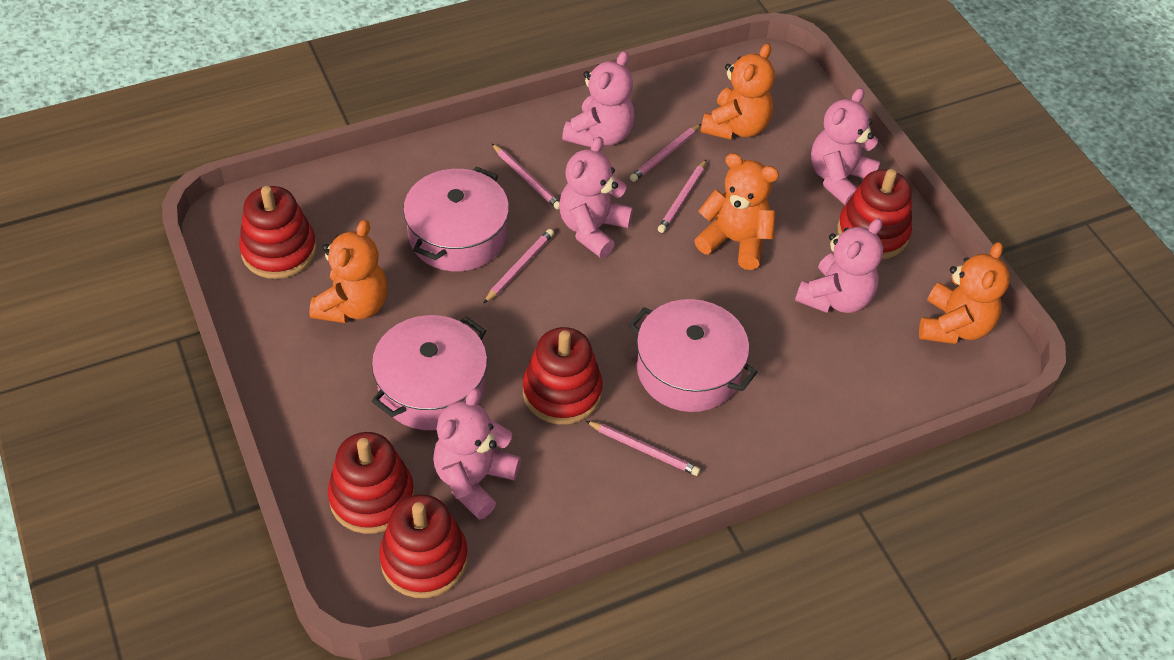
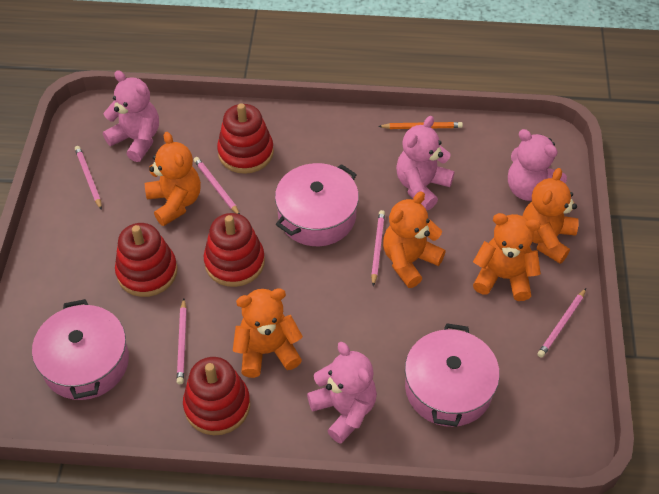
orange pencil: none = 0 -> [378,122,463,129] = 1
orange teddy bear: [309,219,388,323] [694,153,779,270] [701,43,775,140] [919,242,1010,344] = 4 -> [145,132,201,226] [233,288,303,378] [383,191,446,288] [473,213,541,301] [522,168,579,264] = 5
pink teddy bear: [433,388,521,520] [559,137,633,258] [562,51,635,147] [795,218,883,313] [811,88,880,205] = 5 -> [103,71,159,162] [307,342,377,444] [396,116,455,210] [508,129,567,201] = 4
red stacking toy: [239,186,317,279] [328,432,414,534] [379,494,468,598] [523,327,603,425] [837,169,912,259] = 5 -> [115,223,178,297] [183,357,250,435] [204,213,265,287] [217,103,274,174] = 4

